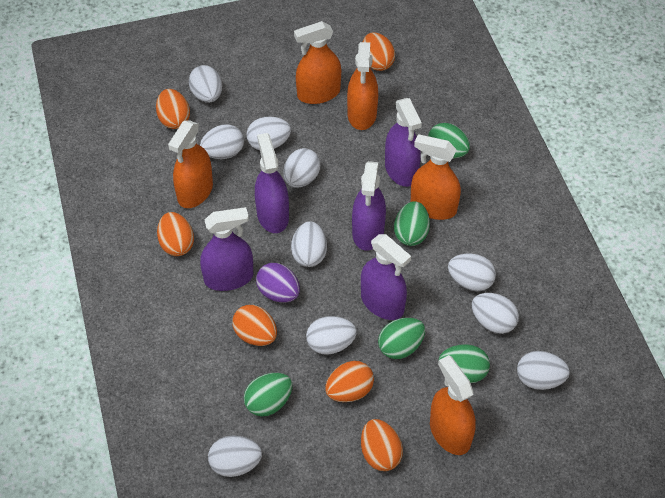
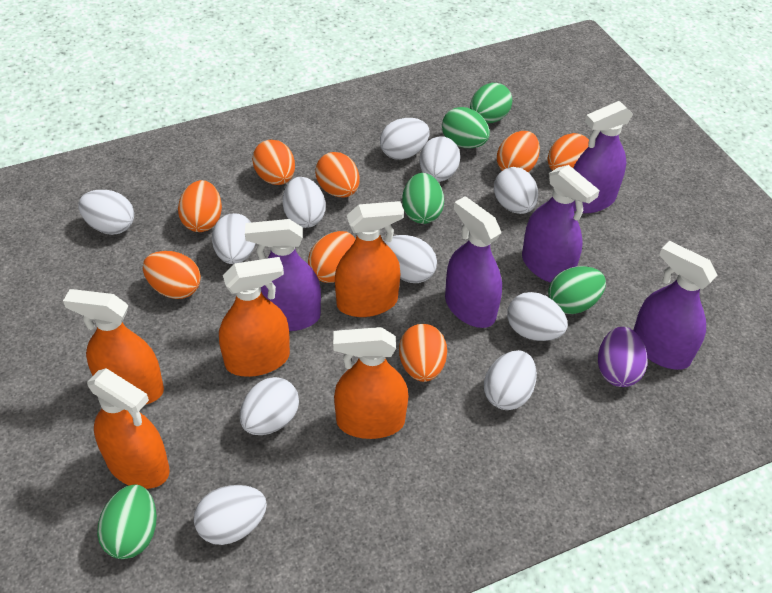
orange egg: [156,89,190,129] [157,212,194,256] [232,305,277,346] [325,361,374,402] [361,419,403,471] [363,32,395,71] = 6 -> [143,251,201,299] [178,180,222,232] [252,140,295,185] [308,231,355,283] [315,152,360,198] [399,324,447,382] [497,131,540,172] [548,133,589,171] = 8
white egg: [189,65,222,103] [200,124,244,159] [208,436,262,477] [246,116,291,150] [284,148,320,188] [291,221,327,267] [306,316,357,355] [448,254,496,292] [472,293,519,334] [517,351,570,390] = 10 -> [78,190,134,235] [194,485,267,545] [212,213,255,264] [240,377,299,435] [283,177,325,228] [380,118,430,160] [385,235,437,283] [420,136,460,182] [484,350,537,410] [494,167,538,214] [507,292,568,341] = 11

